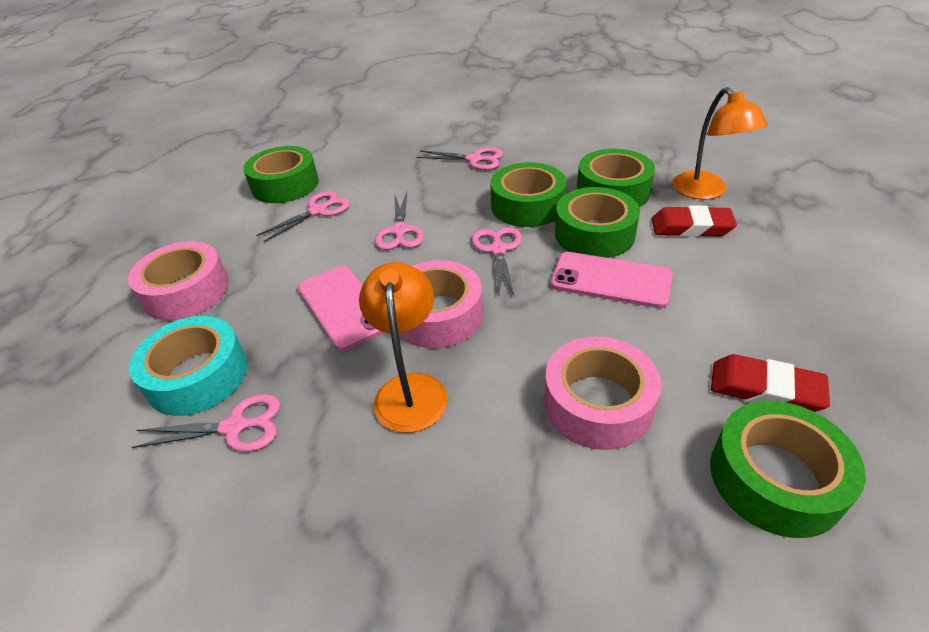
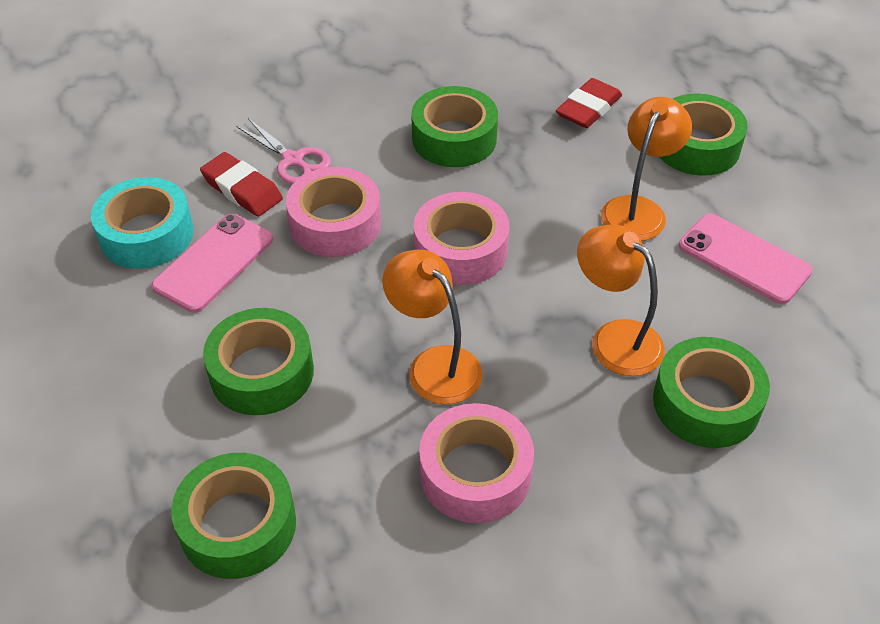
orange lamp: [359,262,448,433] [672,87,768,200] = 2 -> [382,250,483,404] [577,225,665,376] [601,97,692,241] = 3
pink scissors: [131,394,281,452] [256,191,350,242] [375,192,424,250] [417,147,503,170] [472,227,522,298] = 5 -> [236,118,331,185] = 1

